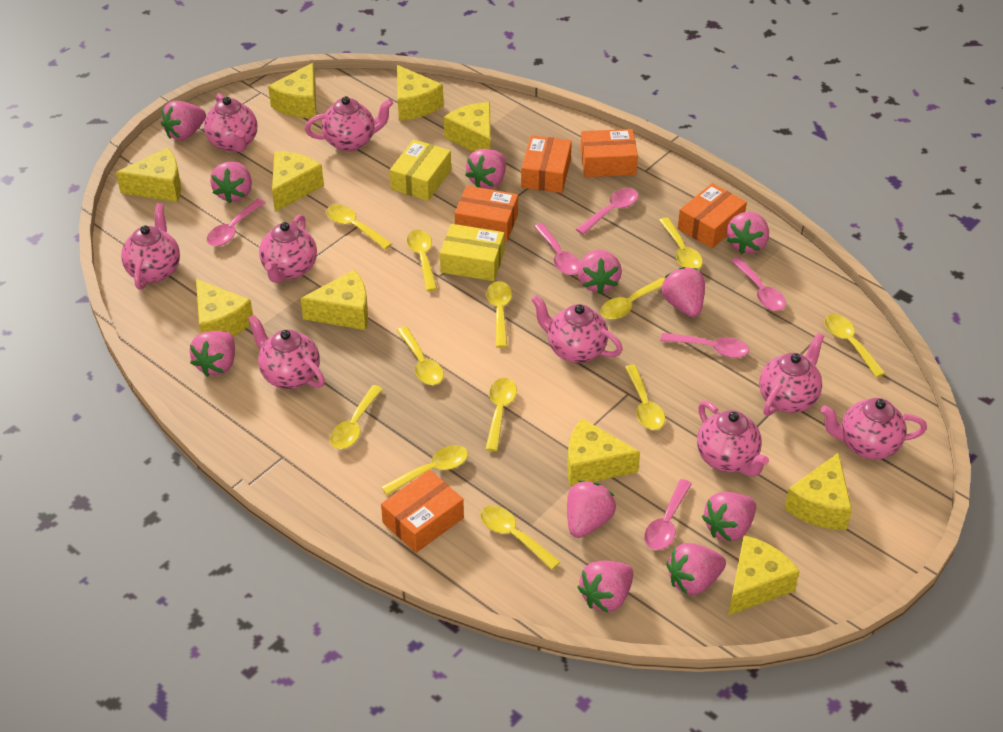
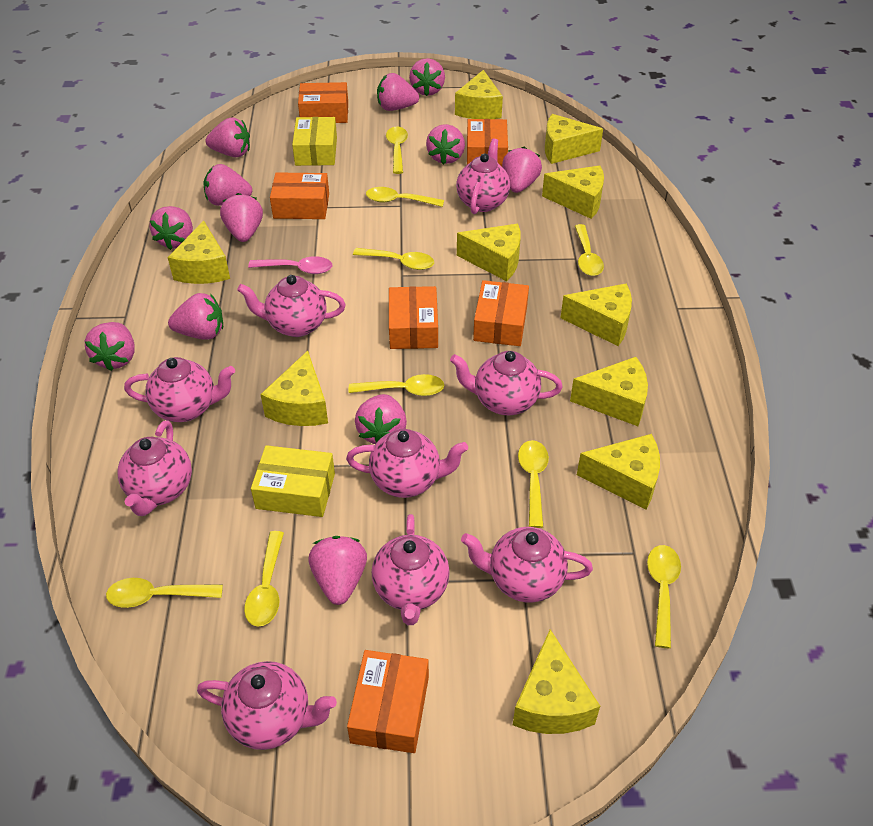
orange box: [381,470,464,553] [455,185,518,242] [521,135,572,193] [580,129,638,177] [678,183,747,248] = 5 -> [270,172,329,219] [298,82,348,123] [347,650,429,753] [389,286,438,349] [467,119,508,166] [473,280,529,346] = 6
pink spoon: [207,199,265,246] [534,223,580,275] [576,188,638,235] [644,479,692,550] [660,333,749,358] [731,257,786,311] = 6 -> [248,256,332,274] = 1
pink strawberry: [161,101,206,140] [189,331,235,377] [210,161,252,203] [465,149,506,189] [567,480,616,538] [577,561,634,612] [578,250,622,294] [661,267,705,317] [667,543,726,595] [702,492,756,542] [727,212,769,254] = 11 -> [85,322,135,371] [150,206,193,250] [168,293,223,339] [203,164,252,206] [205,117,250,157] [220,193,263,242] [309,536,367,605] [355,394,407,444] [377,73,419,111] [409,58,445,96] [426,124,465,165] [502,147,542,193] = 12
yellow spoon: [326,204,392,249] [330,385,383,449] [381,445,468,496] [397,326,444,385] [407,230,437,291] [480,505,560,570] [485,378,517,451] [486,281,512,348] [600,278,665,319] [624,365,665,430] [659,217,703,269] [825,314,885,377] = 12 -> [106,578,223,608] [244,531,284,627] [349,374,444,396] [353,248,434,270] [366,187,444,207] [386,126,408,174] [518,440,549,528] [575,224,604,276] [647,545,681,648] = 9

